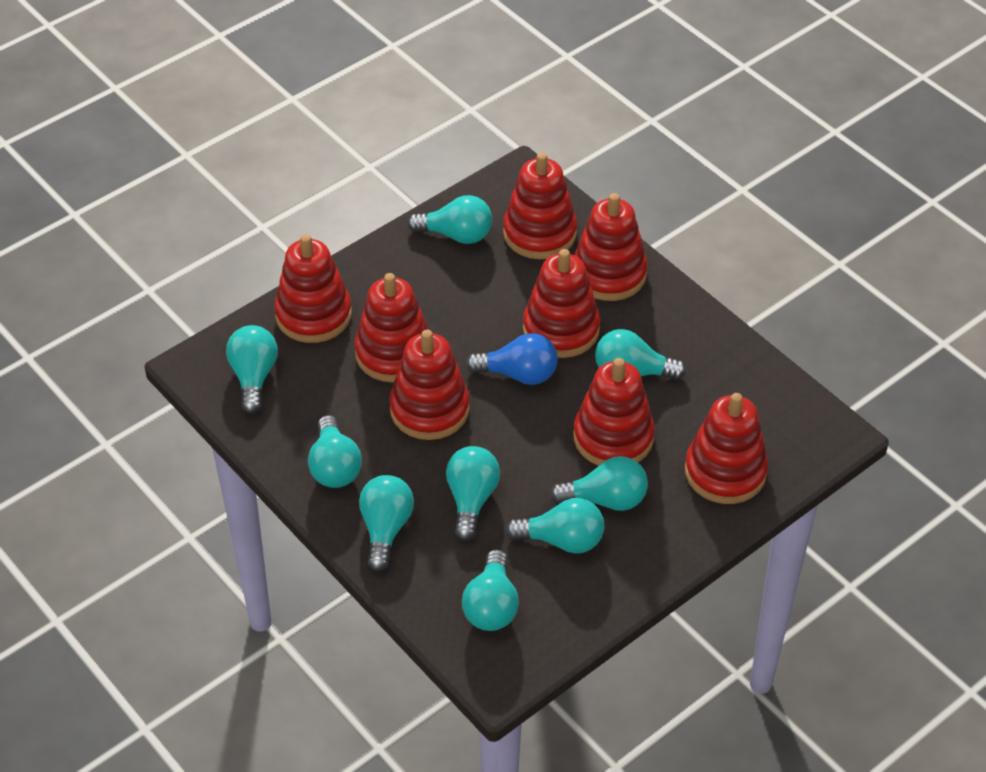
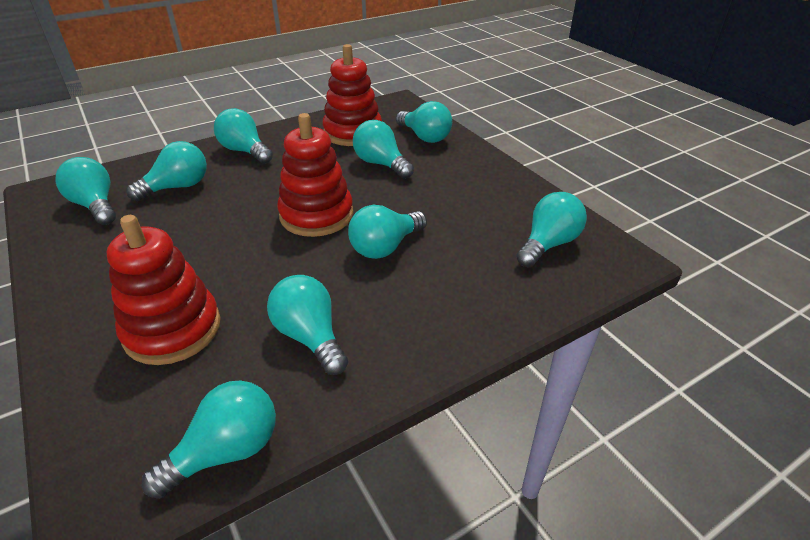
blue light bulb: [466,333,558,385] = 1 -> none = 0
red stacking toy: [274,234,352,343] [355,273,429,382] [389,330,470,440] [503,152,577,259] [523,249,600,358] [574,193,648,301] [574,358,655,466] [685,393,768,504] = 8 -> [107,215,221,365] [277,113,353,237] [323,44,382,146] = 3

